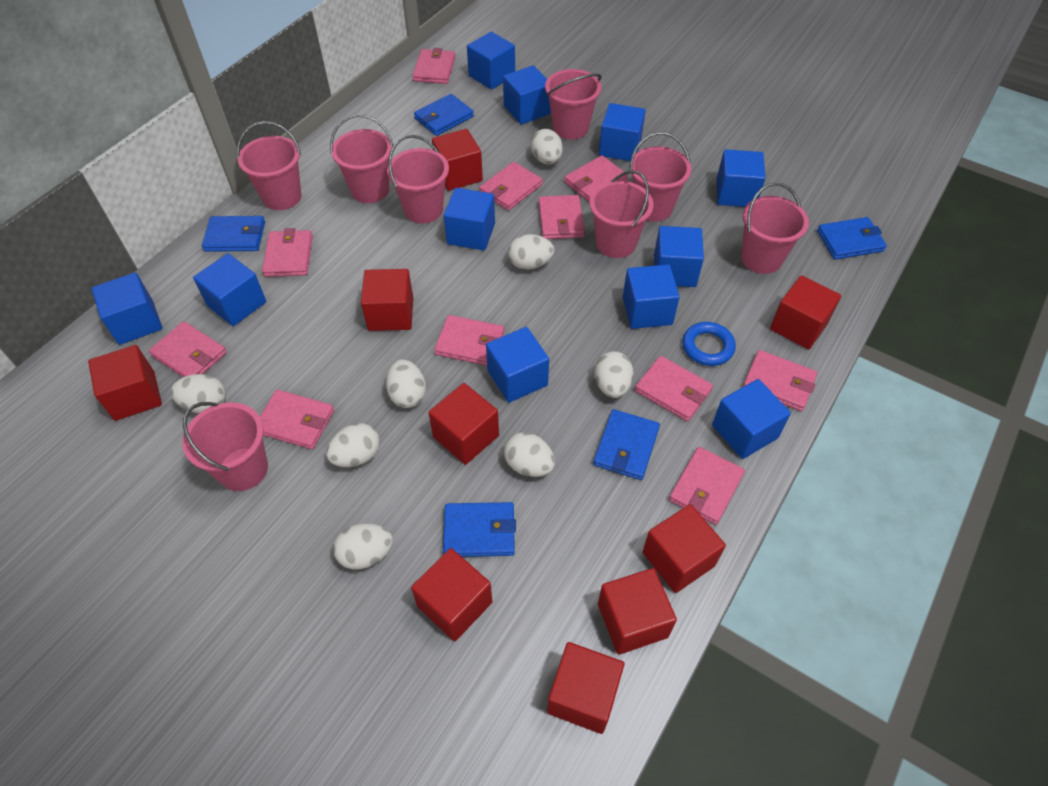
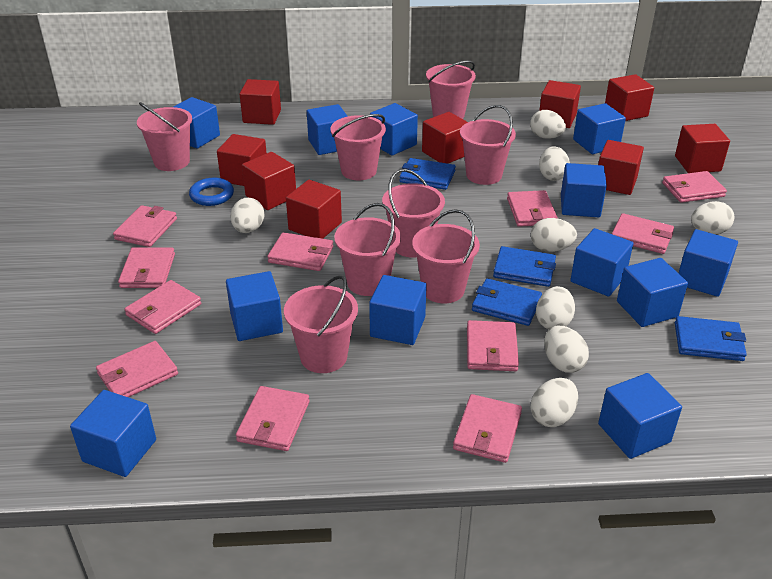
blue cube: [91,272,162,345] [193,253,266,326] [444,188,495,250] [467,32,515,90] [486,327,549,403] [503,65,551,125] [599,103,646,161] [623,264,680,329] [654,226,704,287] [712,379,791,459] [716,149,766,207] = 11 -> [70,390,156,477] [173,97,220,149] [226,271,283,341] [307,104,348,155] [369,275,427,345] [370,103,418,156] [561,163,607,217] [570,228,633,297] [573,103,626,154] [598,373,682,459] [617,258,688,327] [679,229,738,297] = 12
blue wallet: [202,216,265,252] [414,94,474,136] [443,502,516,557] [593,409,660,480] [817,217,887,260] = 5 -> [399,158,456,190] [472,278,542,326] [493,246,556,287] [675,316,747,361] = 4

